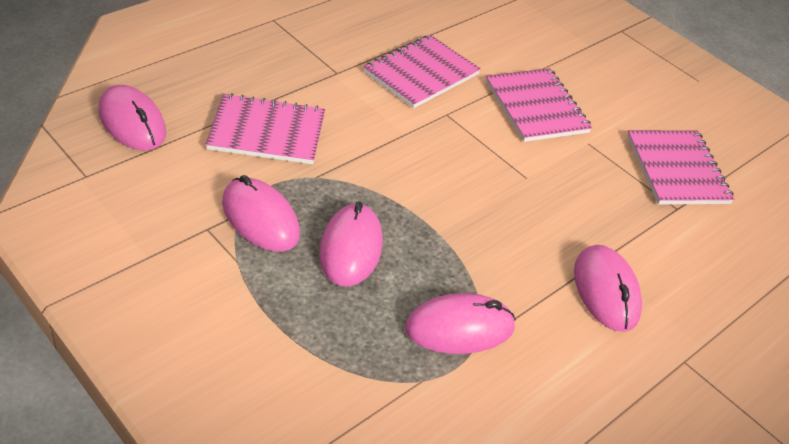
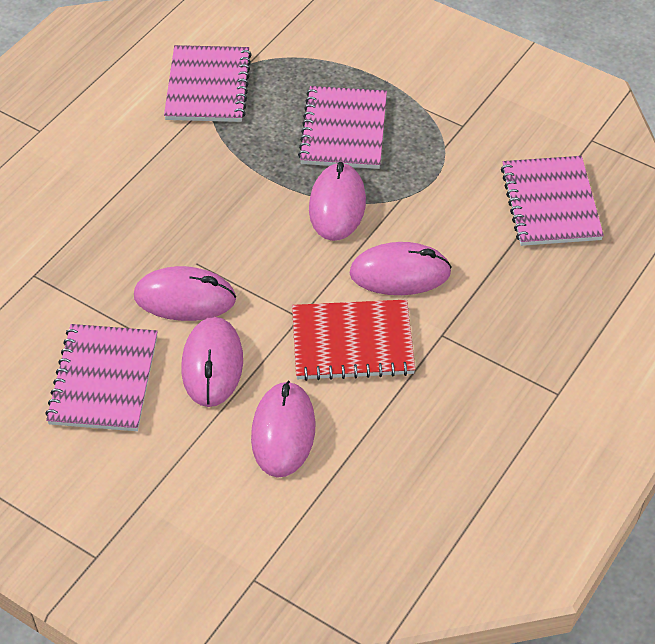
red notebook: none = 0 -> [292,300,415,381] = 1

